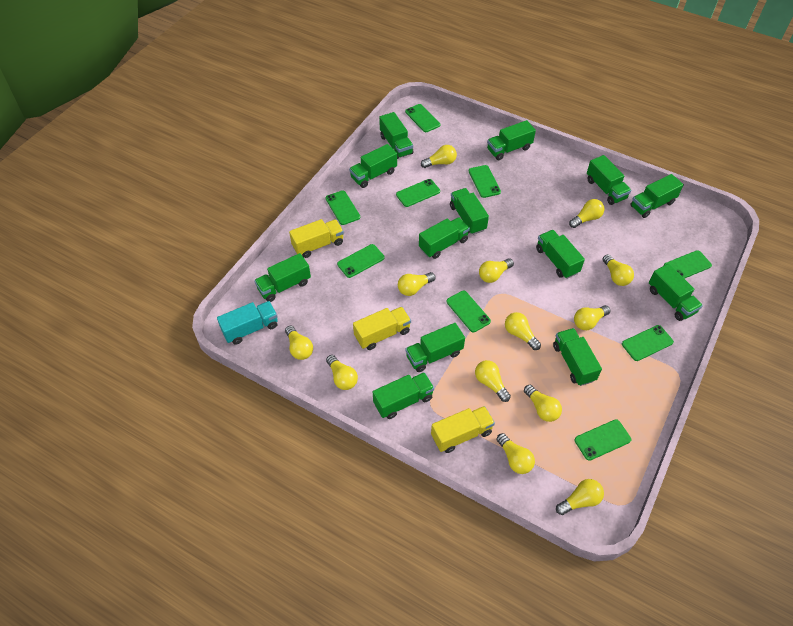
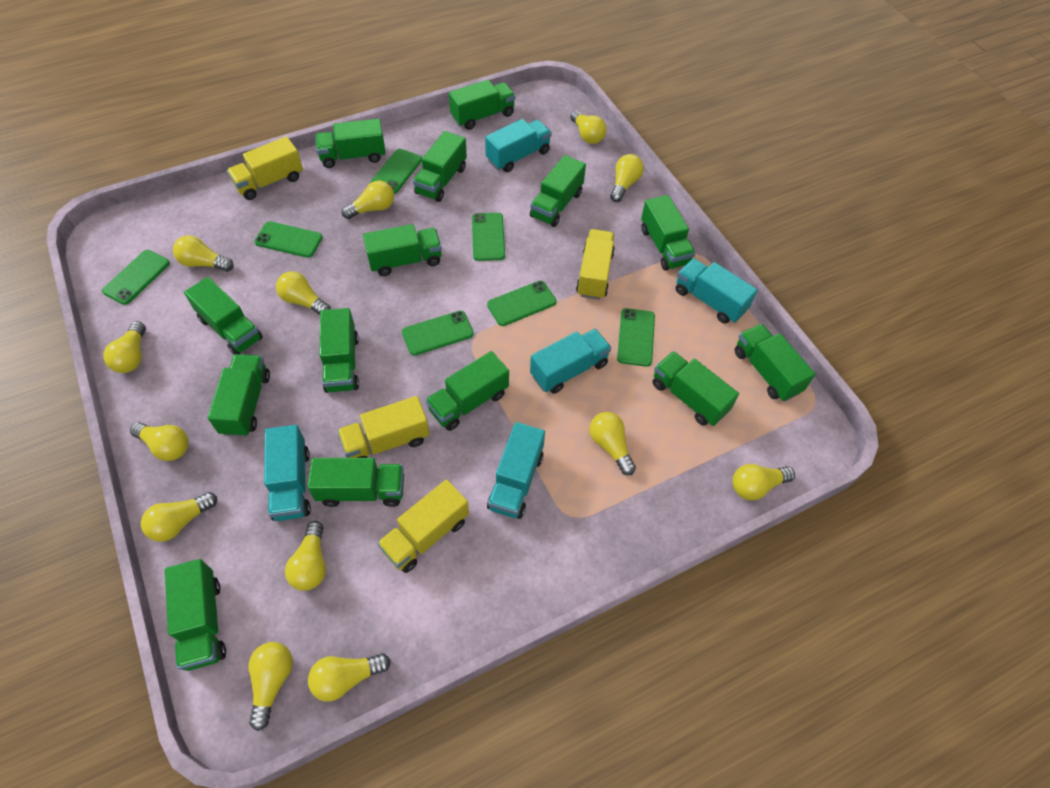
green phone: [326,190,360,225] [337,244,384,278] [396,179,440,207] [405,104,440,132] [446,291,491,332] [469,165,501,198] [574,419,631,461] [622,325,674,361] [663,250,712,279] = 9 -> [102,250,170,305] [254,221,323,258] [370,149,422,194] [402,311,474,356] [472,213,505,261] [487,281,557,326] [617,308,655,367] = 7
green truck: [254,253,311,302] [349,144,397,188] [373,372,434,419] [379,112,413,159] [406,323,465,372] [419,217,470,259] [450,188,489,235] [487,120,536,160] [536,230,585,279] [553,328,602,386] [587,155,631,205] [630,174,684,218] [649,264,703,321] = 13 -> [165,559,226,671] [184,277,263,354] [208,354,270,437] [307,458,404,507] [315,119,386,168] [319,308,359,393] [363,224,442,276] [413,131,467,202] [426,351,509,431] [449,80,515,130] [530,155,586,227] [641,195,696,271] [653,351,739,426] [735,324,815,402] = 14
turquoise truck: [217,301,278,345] = 1 -> [264,425,311,521] [485,119,552,172] [487,422,545,519] [530,329,611,394] [676,258,758,324] = 5
yellow truck: [289,219,344,258] [353,307,411,350] [431,406,495,453] = 3 -> [227,137,303,200] [337,396,430,458] [377,479,469,573] [576,229,615,300] = 4

